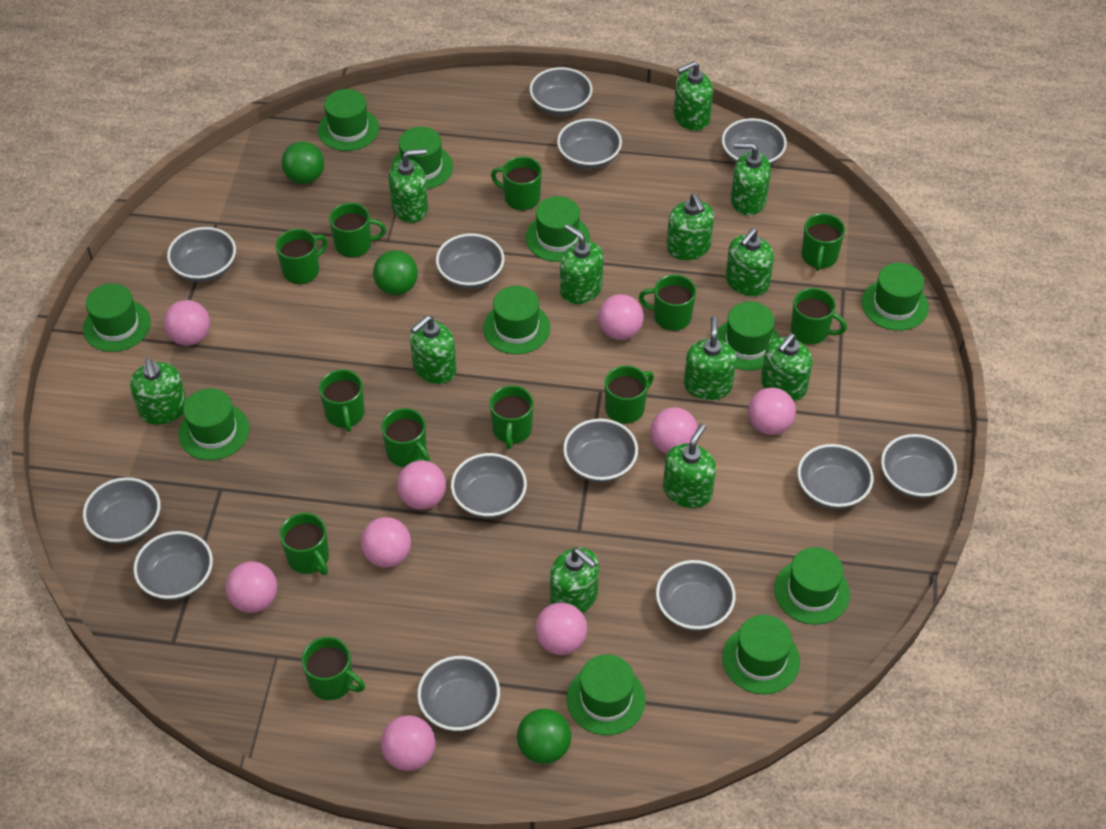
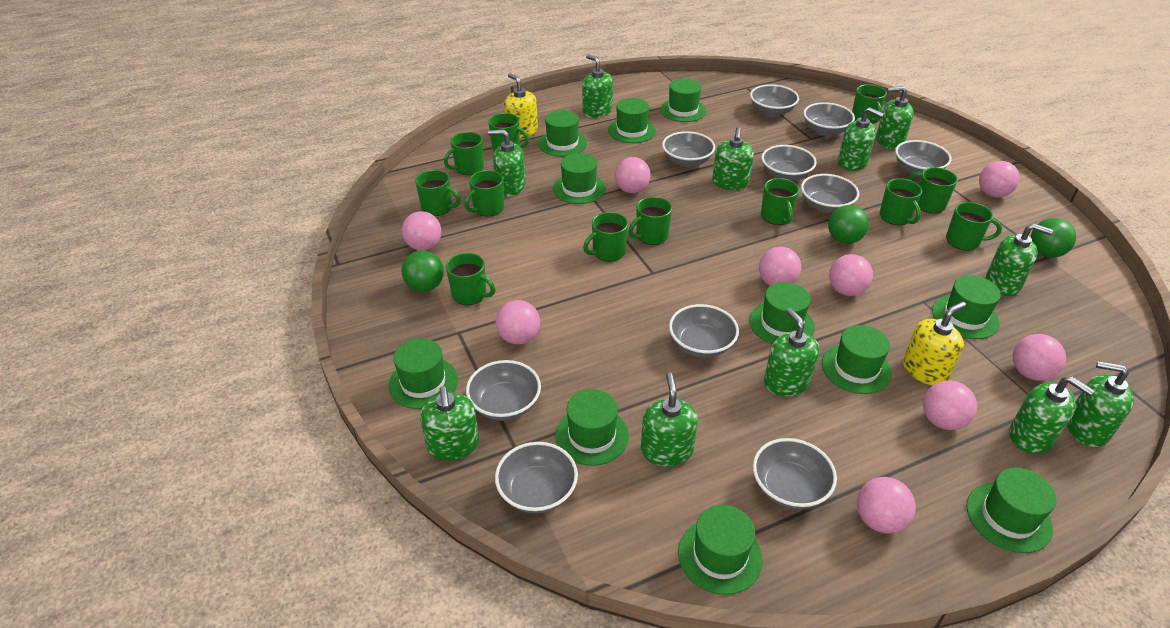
green soap dispenser: [130,358,187,425] [388,149,428,223] [410,315,456,384] [550,547,599,613] [560,224,604,304] [663,423,716,508] [666,193,714,260] [674,61,713,131] [684,316,736,400] [725,228,774,296] [731,143,771,216] [761,333,813,401] = 12 -> [420,386,479,461] [488,129,526,196] [582,54,613,118] [641,372,698,467] [712,127,754,190] [764,308,820,396] [838,107,884,171] [876,86,914,149] [986,223,1053,296] [1009,376,1095,454] [1067,361,1134,447] = 11
grey bowl: [83,477,160,544] [133,531,213,600] [167,227,236,282] [417,656,500,731] [436,233,504,289] [451,453,527,518] [530,67,593,116] [557,119,622,169] [563,419,638,482] [656,560,736,631] [722,118,787,165] [797,444,873,509] [881,434,957,499] = 13 -> [466,360,541,421] [495,442,578,513] [662,131,715,167] [669,304,739,358] [750,84,799,116] [753,438,837,509] [761,145,817,181] [801,174,859,213] [804,102,855,136] [895,140,952,174] = 10
yellow soap dispenser: none = 0 -> [504,73,538,138] [903,301,966,385] = 2

